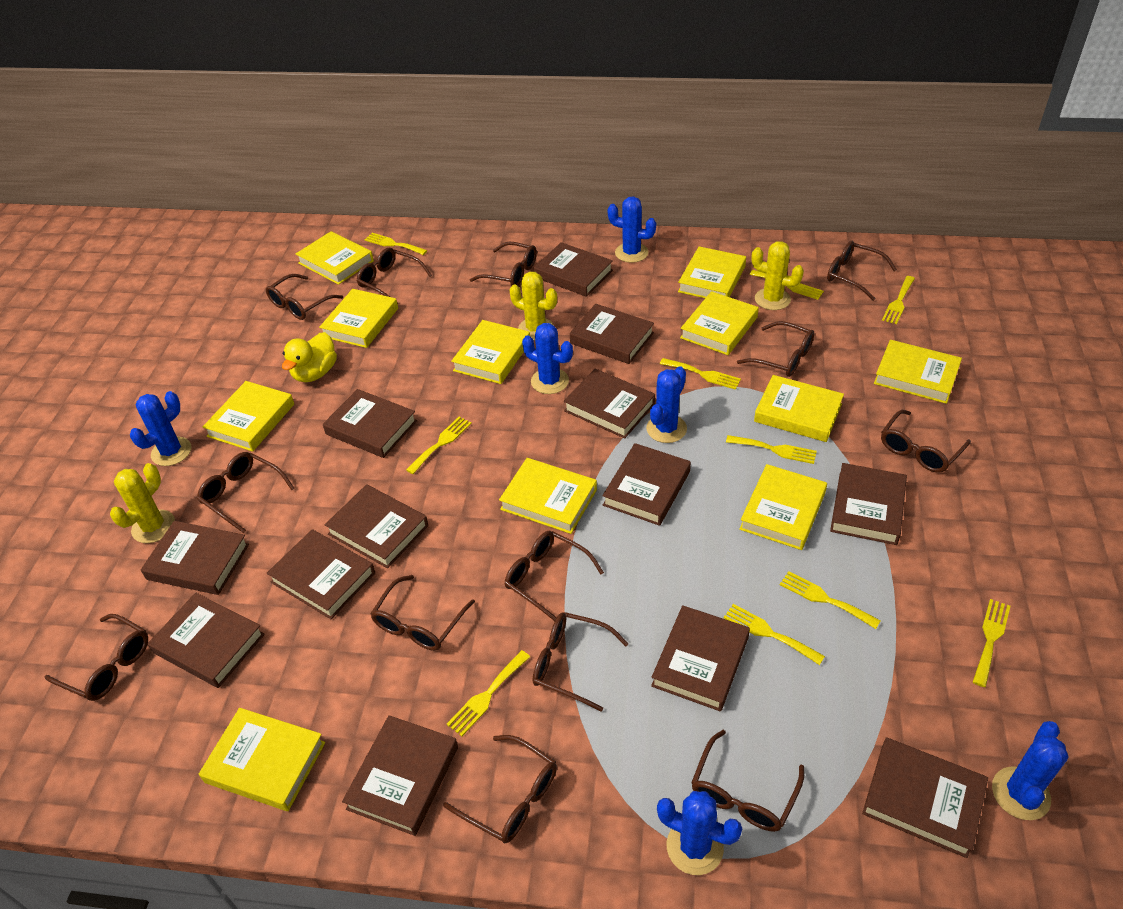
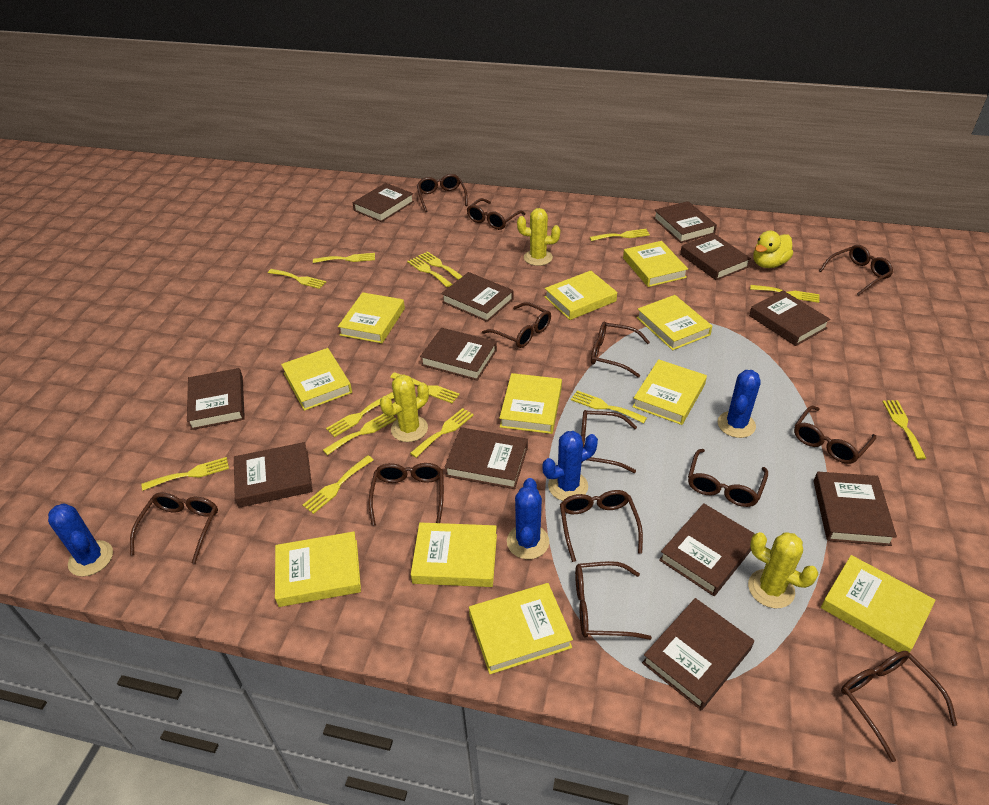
blue cactus: [130,391,192,466] [522,323,573,394] [608,197,656,263] [646,366,687,443] [657,791,742,875] [992,721,1069,820] = 6 -> [48,503,113,576] [507,478,549,559] [542,431,598,501] [718,370,761,438] = 4
brown book: [141,521,249,595] [148,593,265,688] [267,529,375,619] [323,389,417,458] [325,484,428,568] [342,715,458,836] [534,242,613,297] [564,369,655,438] [570,304,654,364] [602,443,691,526] [651,605,750,712] [830,463,907,545] [862,737,988,858] = 13 -> [187,368,245,430] [234,442,313,508] [353,183,414,222] [420,328,497,381] [441,272,514,322] [444,427,528,489] [642,598,754,710] [653,201,717,243] [659,503,755,596] [680,234,751,280] [749,290,830,346] [814,472,897,546] = 12
yellow fork: [364,233,427,255] [406,416,472,474] [447,650,530,737] [660,358,741,390] [724,604,825,665] [726,435,817,464] [749,270,824,300] [780,571,881,629] [882,276,915,324] [973,599,1011,687] = 10 -> [141,457,229,491] [268,269,326,289] [302,455,374,514] [313,253,375,263] [323,413,397,455] [326,392,394,437] [390,372,460,404] [407,257,452,287] [410,408,474,458] [418,251,463,280] [571,390,647,423] [590,229,650,241] [750,285,820,303] [882,400,926,459] = 14

